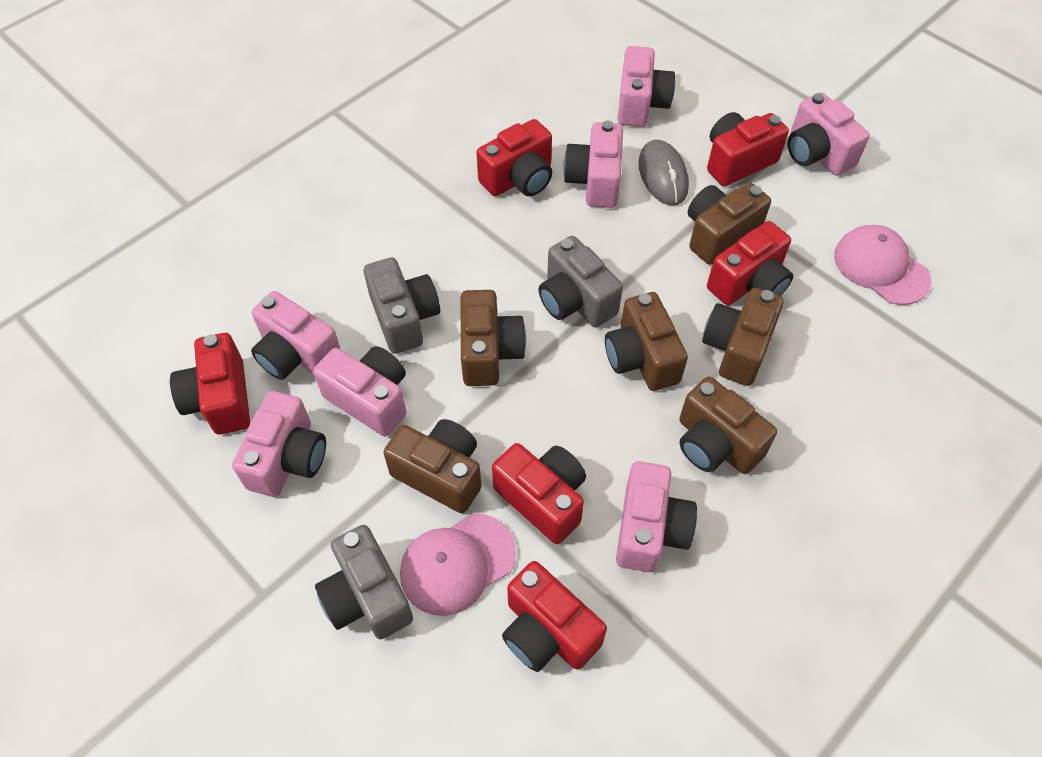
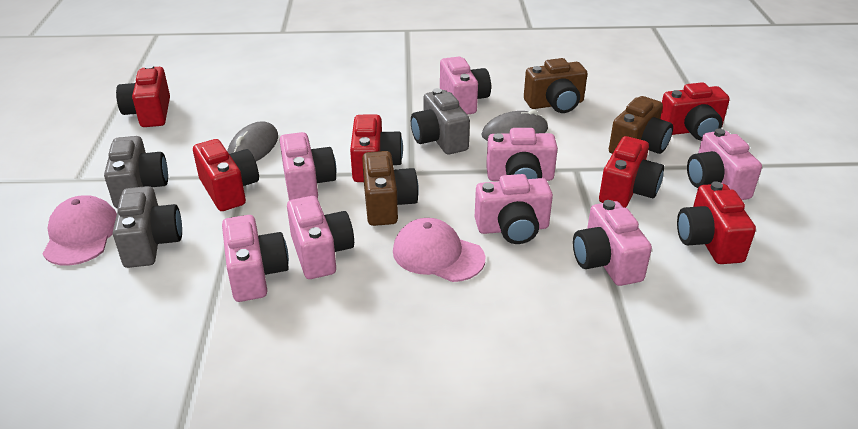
brown camera: [383,419,481,513] [461,290,526,386] [605,292,688,391] [679,376,777,474] [688,183,771,265] [702,288,784,386] = 6 -> [362,151,419,226] [524,58,587,113] [609,96,673,154] = 3
grey mouse: [639,140,689,205] = 1 -> [227,121,278,161] [482,109,548,141] = 2
pink camera: [232,391,326,497] [251,291,340,380] [313,346,406,437] [563,121,623,208] [616,461,697,572] [618,46,675,127] [787,92,870,176] = 7 -> [222,215,289,302] [280,132,336,201] [287,196,354,279] [440,57,491,115] [475,174,553,244] [486,128,558,181] [573,200,652,286] [687,128,762,200] = 8

